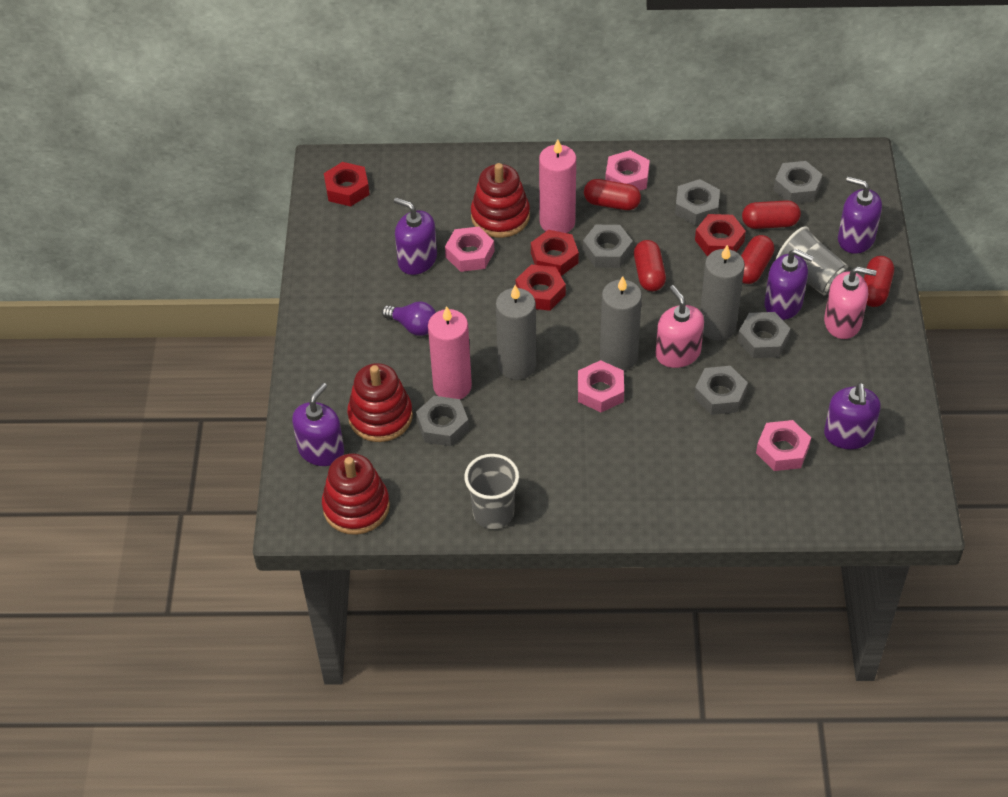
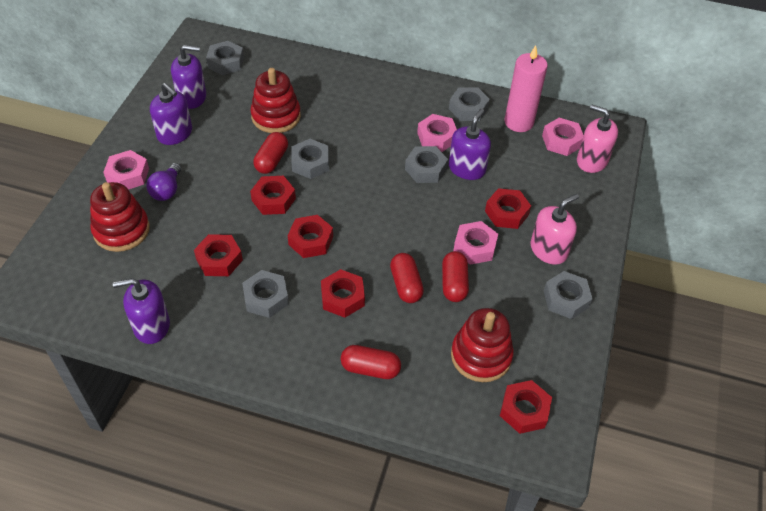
grey candle: [496,285,536,380] [600,276,642,371] [700,245,745,341] = 3 -> none = 0
grey cup: [464,454,519,529] [776,227,848,295] = 2 -> none = 0
pink candle: [428,306,472,399] [539,139,576,233] = 2 -> [505,45,548,132] = 1
purple soap dispenser: [292,383,344,466] [394,198,437,275] [764,249,814,320] [824,383,881,449] [838,177,882,254] = 5 -> [113,278,170,344] [150,83,192,145] [171,45,206,109] [449,109,491,180] = 4
red capsule: [584,179,641,210] [634,240,666,291] [741,235,774,284] [742,200,801,229] [864,256,894,307] = 5 -> [253,132,288,174] [341,345,401,379] [390,253,424,303] [442,251,469,302] = 4
red nut: [324,162,370,206] [516,264,566,311] [531,230,579,276] [695,214,746,256] = 4 -> [194,234,243,276] [250,176,296,215] [288,215,333,258] [321,269,365,318] [485,188,531,229] [500,380,552,434] = 6

